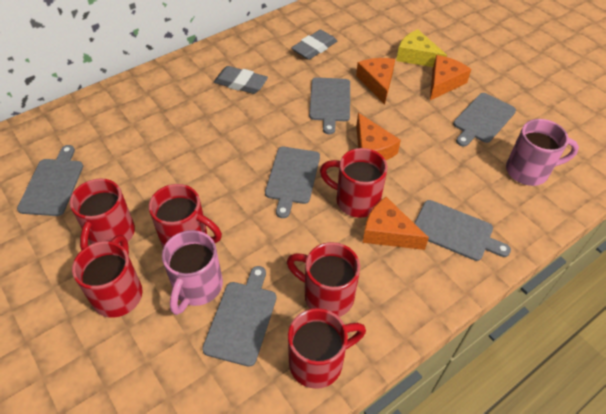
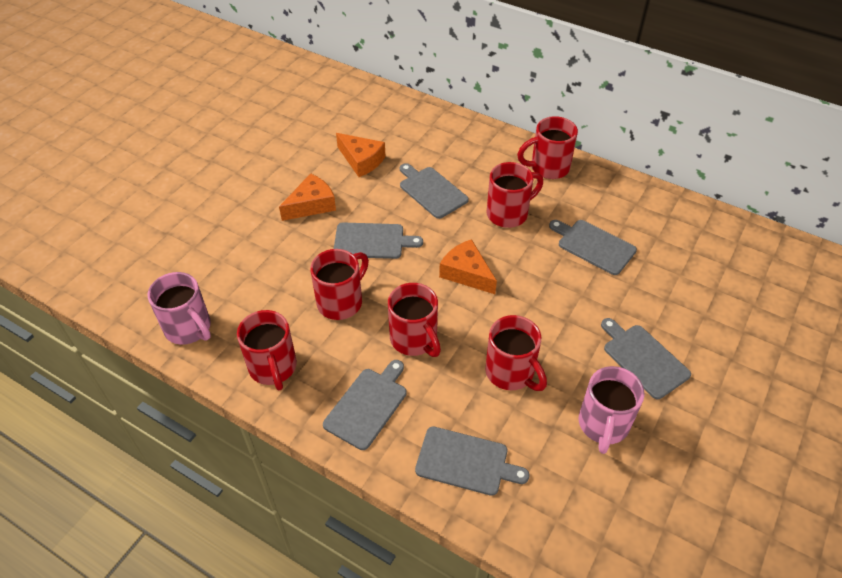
grey eraser: [214,66,268,94] [291,30,337,60] = 2 -> none = 0
orange cheese: [356,58,395,104] [356,113,401,160] [363,197,429,250] [430,55,471,100] = 4 -> [279,173,336,221] [336,133,386,177] [439,239,497,294] = 3
yellow cheese: [396,29,447,67] = 1 -> none = 0

